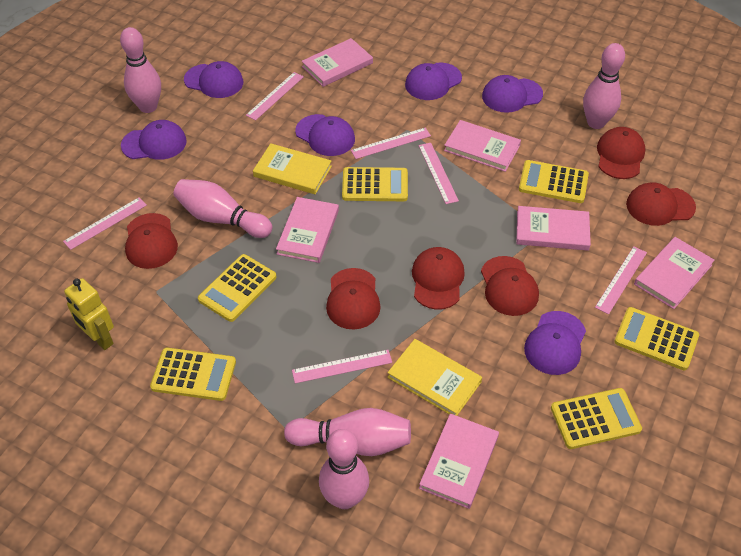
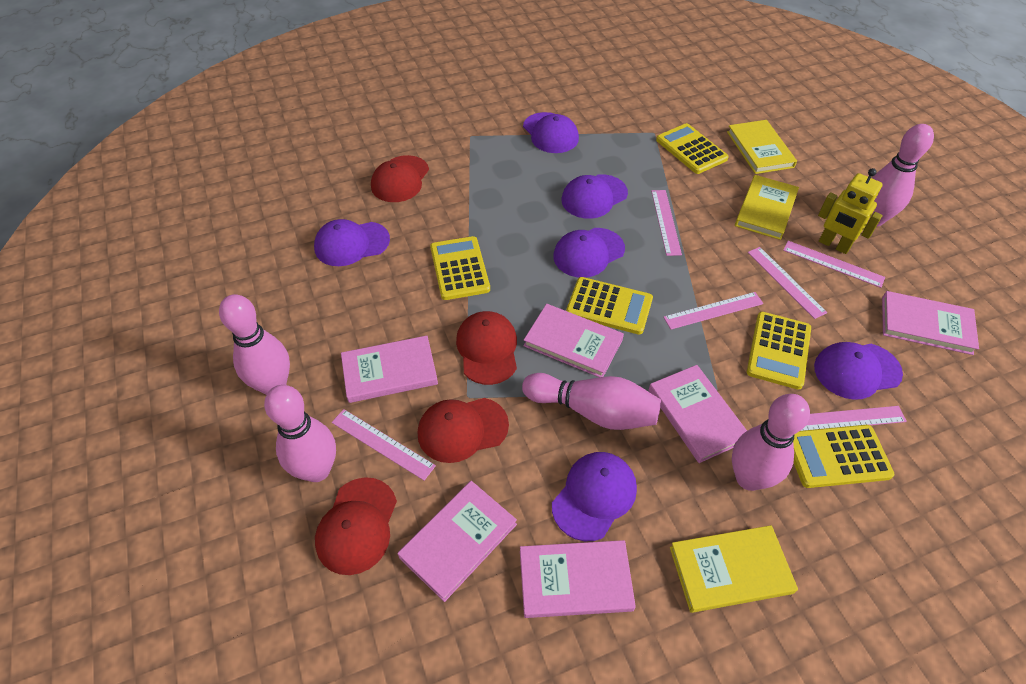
red cap: [125,213,178,269] [326,268,381,330] [412,247,465,310] [481,256,539,316] [597,127,645,179] [626,182,696,226] = 6 -> [315,477,397,575] [371,155,429,202] [418,398,509,463] [456,311,517,385] = 4
yellow book: [253,143,332,194] [387,339,482,416] = 2 -> [670,525,798,613] [727,120,797,174] [735,175,799,240] = 3
yellow calculator: [150,348,236,401] [198,254,277,322] [342,167,408,201] [519,160,589,203] [551,388,642,449] [614,307,699,370] = 6 -> [430,236,490,300] [566,277,653,335] [656,123,729,174] [747,312,811,390] [793,425,894,488] = 5

